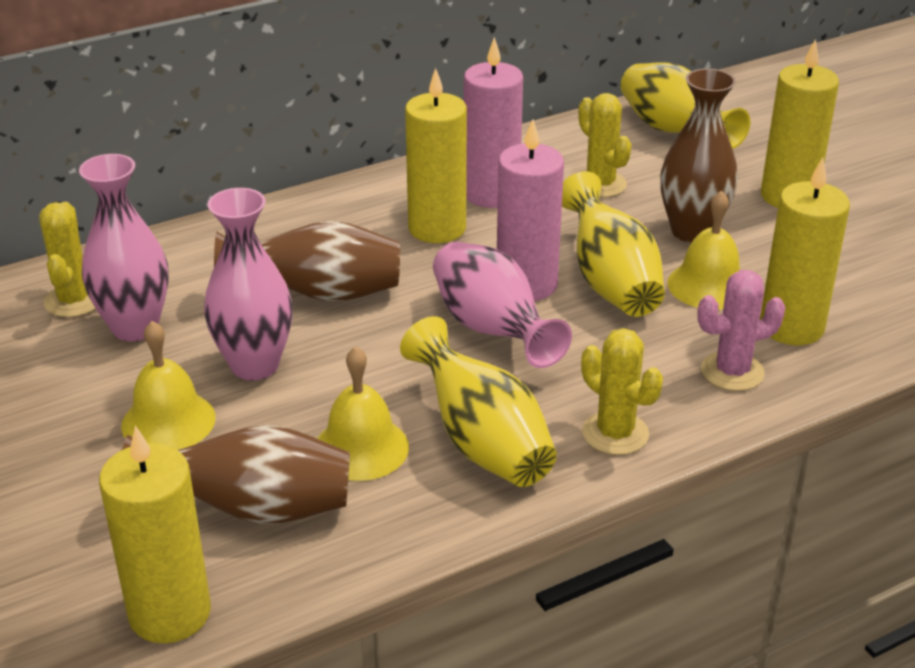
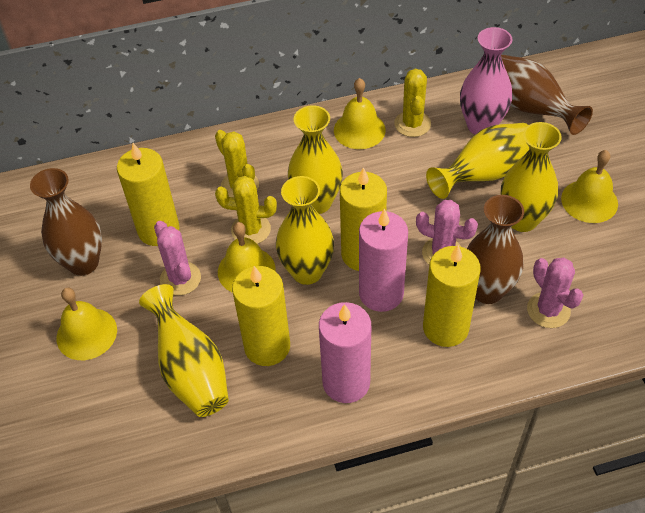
pink cactus: [697,270,785,391] = 1 -> [154,221,201,296] [416,200,478,264] [527,258,583,328] = 3
pink vase: [79,154,169,341] [204,188,293,380] [433,242,572,368] = 3 -> [460,27,513,135] = 1
yellow bell: [121,321,216,450] [317,346,409,481] [667,190,740,310] = 3 -> [56,288,117,360] [218,222,276,293] [334,78,386,149] [561,150,618,223] = 4
yellow vase: [400,316,557,487] [562,171,665,317] [620,62,750,149] = 3 -> [139,284,229,417] [276,176,334,285] [288,105,343,214] [426,123,529,199] [501,122,562,232] = 5

